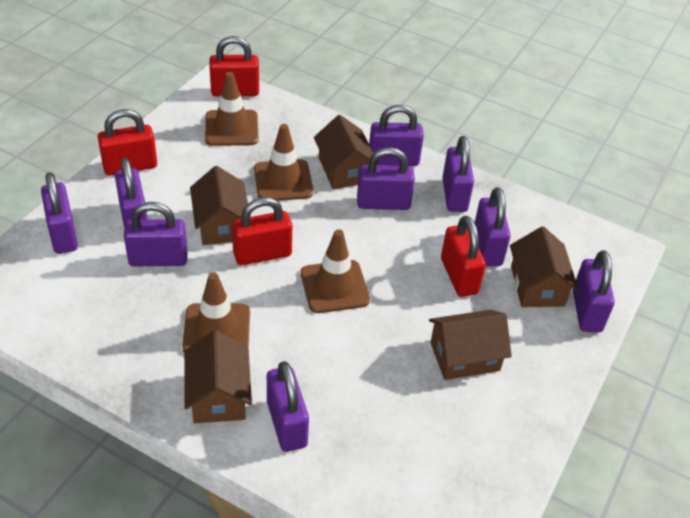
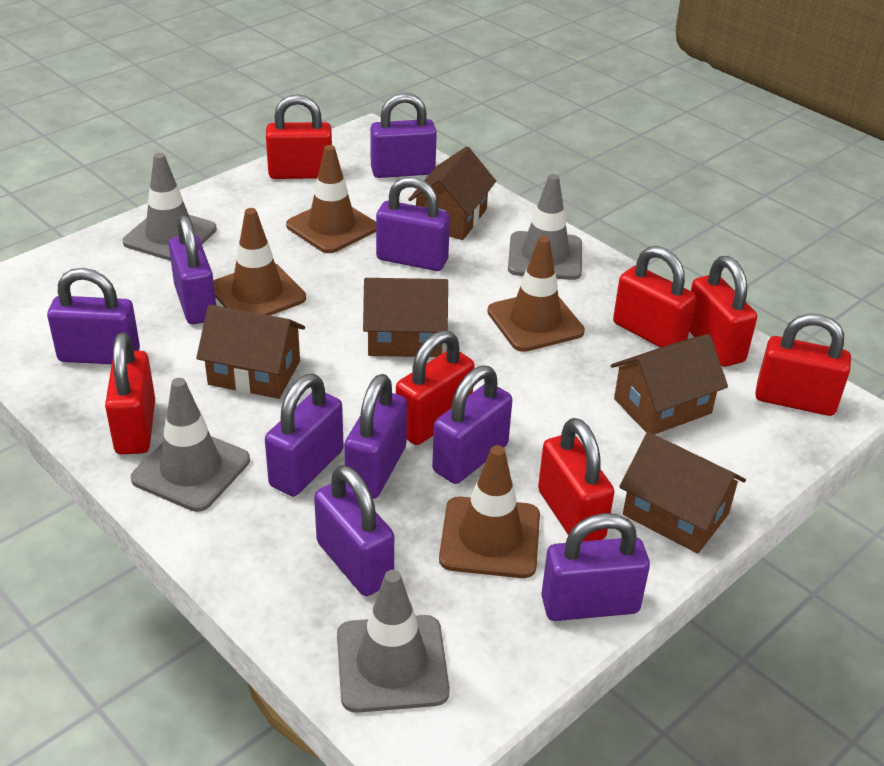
grey traffic cone: none = 0 -> [123,153,217,261] [131,378,250,512] [337,570,450,713] [508,174,582,280] = 4
red padlock: [98,109,157,176] [209,36,259,96] [232,197,292,265] [441,216,486,297] = 4 -> [105,332,155,454] [266,94,332,179] [396,330,475,445] [538,418,614,541] [613,246,696,348] [689,256,757,367] [755,314,851,416] = 7

